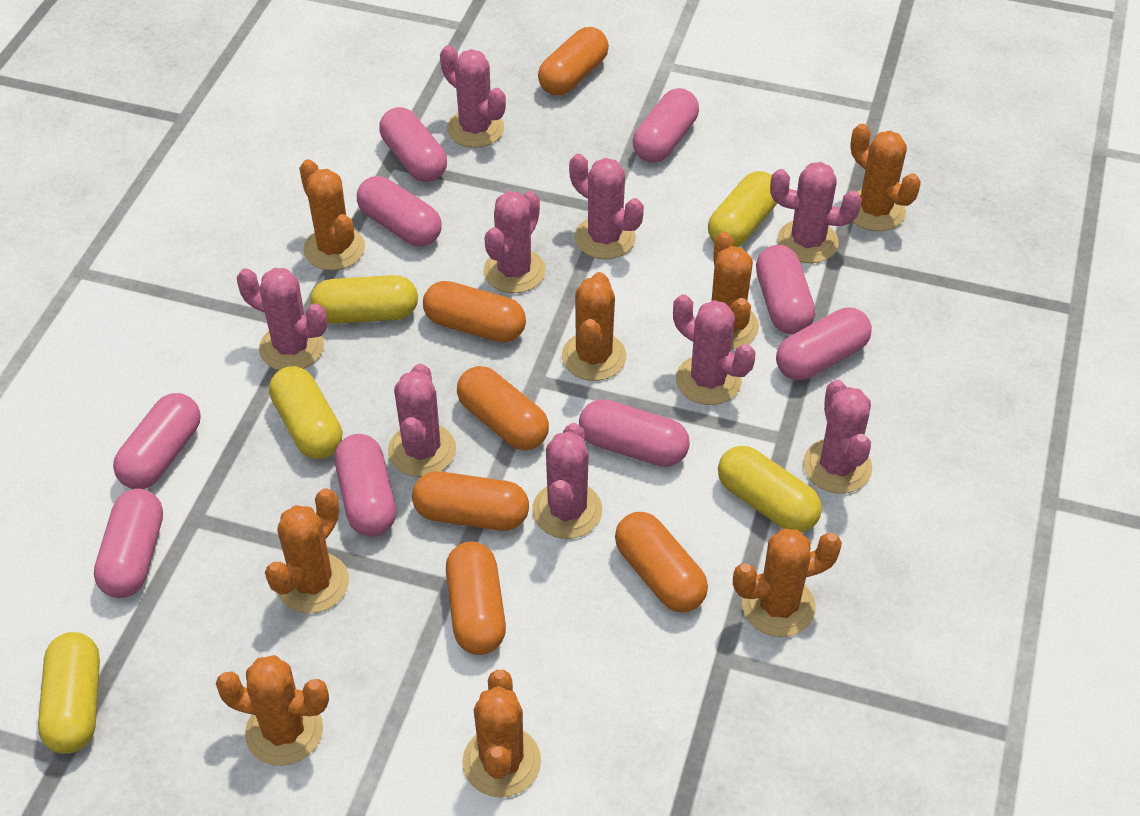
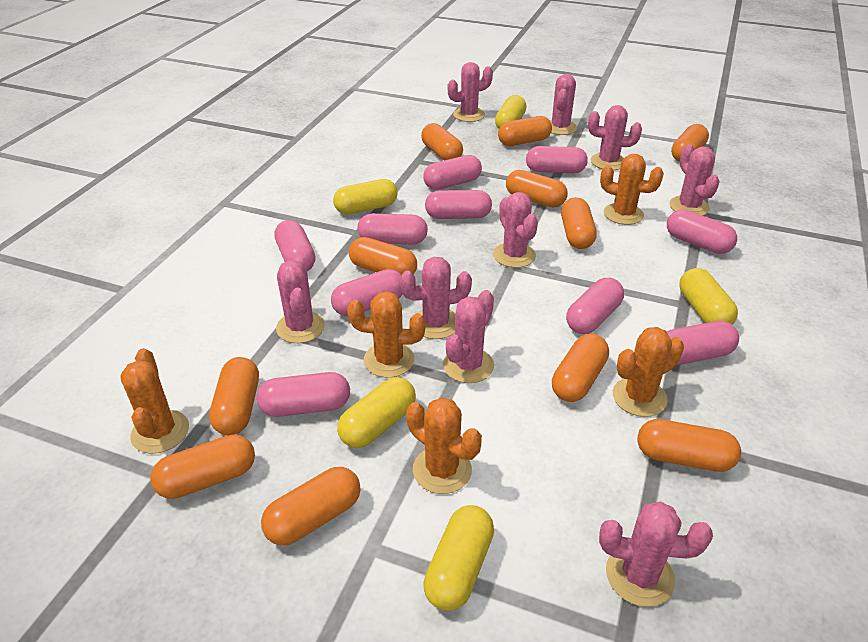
orange cactus: [215,655,329,766] [265,488,349,614] [299,159,365,270] [462,670,541,798] [562,272,626,381] [696,232,759,350] [733,529,842,637] [850,124,921,231] = 8 -> [120,348,189,454] [347,291,426,378] [406,397,482,494] [600,154,664,225] [613,327,684,417] = 5
orange capsule: [412,471,529,531] [423,281,526,342] [446,541,506,655] [457,366,549,450] [538,27,609,95] [615,512,708,612] = 6 -> [150,434,255,499] [209,357,259,435] [261,467,361,546] [349,237,417,275] [421,123,463,160] [498,116,552,146] [506,170,568,207] [552,334,609,402] [561,197,597,249] [638,419,741,472] [671,124,709,162] = 11
pink capsule: [94,489,163,598] [113,393,201,489] [334,434,396,537] [357,176,442,247] [379,107,447,182] [579,399,690,467] [633,88,699,163] [756,245,815,334] [776,308,872,380] = 9 -> [257,372,350,417] [274,220,316,271] [331,269,403,316] [358,213,428,245] [423,155,482,190] [425,190,492,219] [526,146,588,173] [566,278,624,334] [666,321,739,365] [667,210,737,254] = 10

